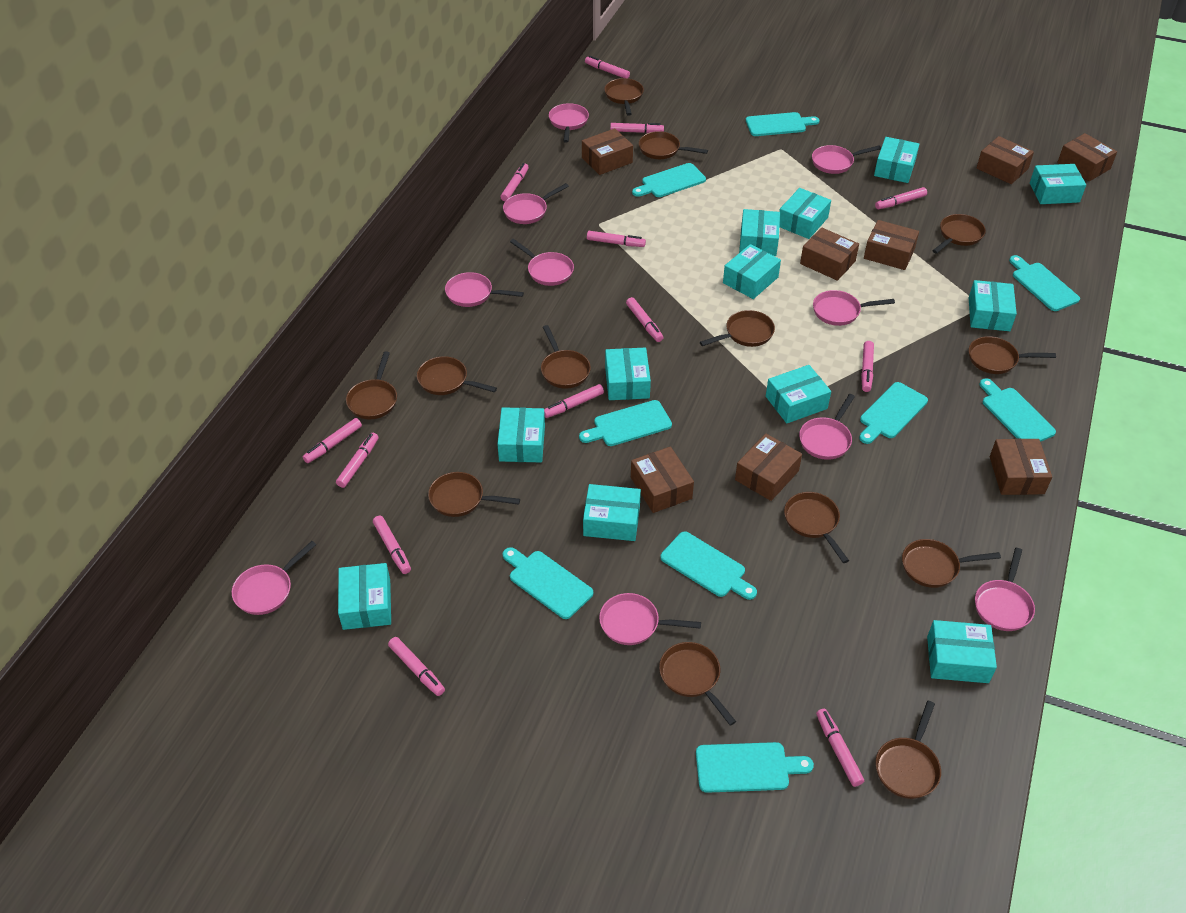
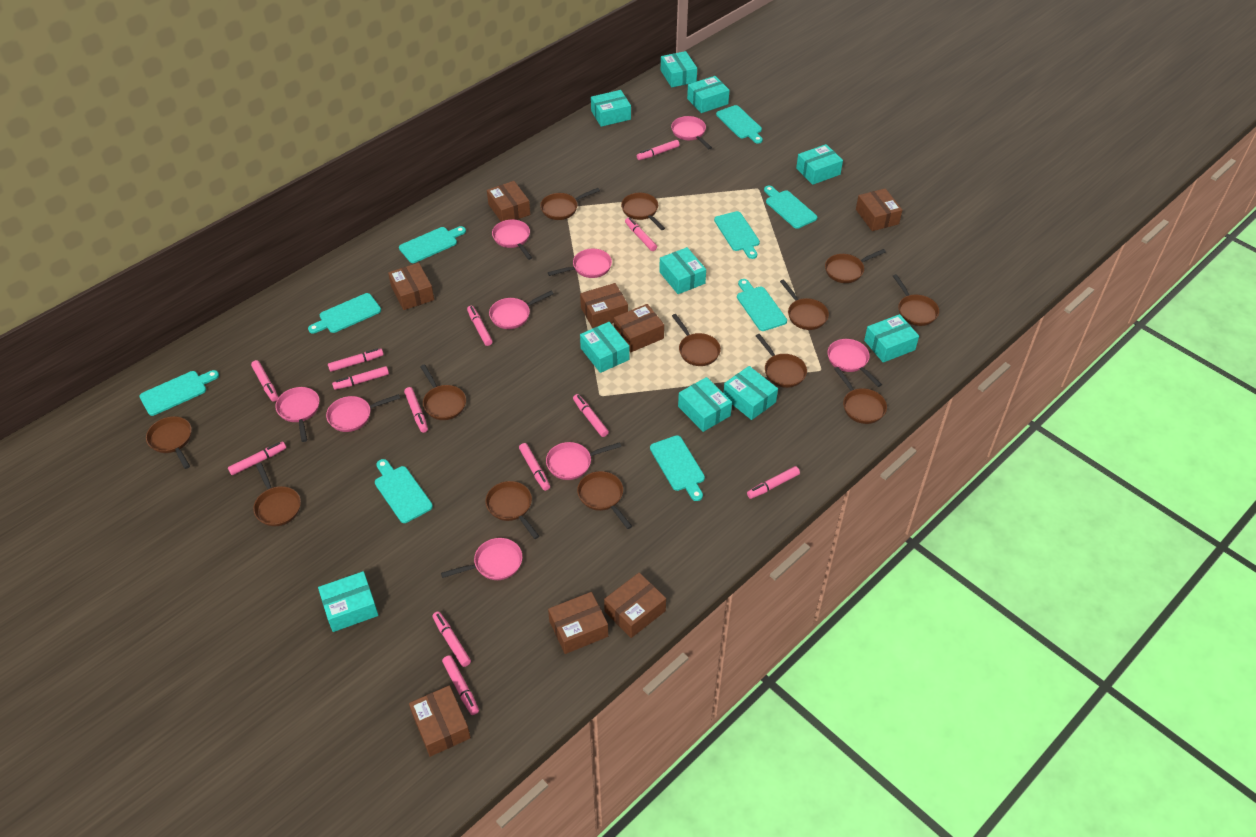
pink pan: [232,541,316,615] [445,272,524,307] [503,183,569,224] [510,239,574,286] [549,103,589,143] [599,593,701,645] [799,394,855,460] [812,145,881,174] [813,290,895,326] [975,548,1035,631] = 10 -> [275,387,319,442] [326,394,400,432] [441,538,523,580] [489,291,553,329] [492,220,532,260] [546,442,621,480] [548,249,612,278] [671,116,712,149] [828,339,882,387] = 9
turquoise box: [338,563,391,630] [497,407,545,462] [583,484,641,541] [605,348,651,400] [723,244,781,299] [739,209,780,256] [766,365,831,423] [779,188,831,239] [874,137,919,183] [927,620,997,683] [969,280,1017,331] [1030,164,1086,204] = 12 -> [318,571,378,632] [580,322,629,373] [591,90,631,127] [659,247,706,294] [661,51,697,87] [678,377,732,432] [687,76,730,113] [723,366,778,420] [796,144,843,185] [864,314,919,363] = 10

